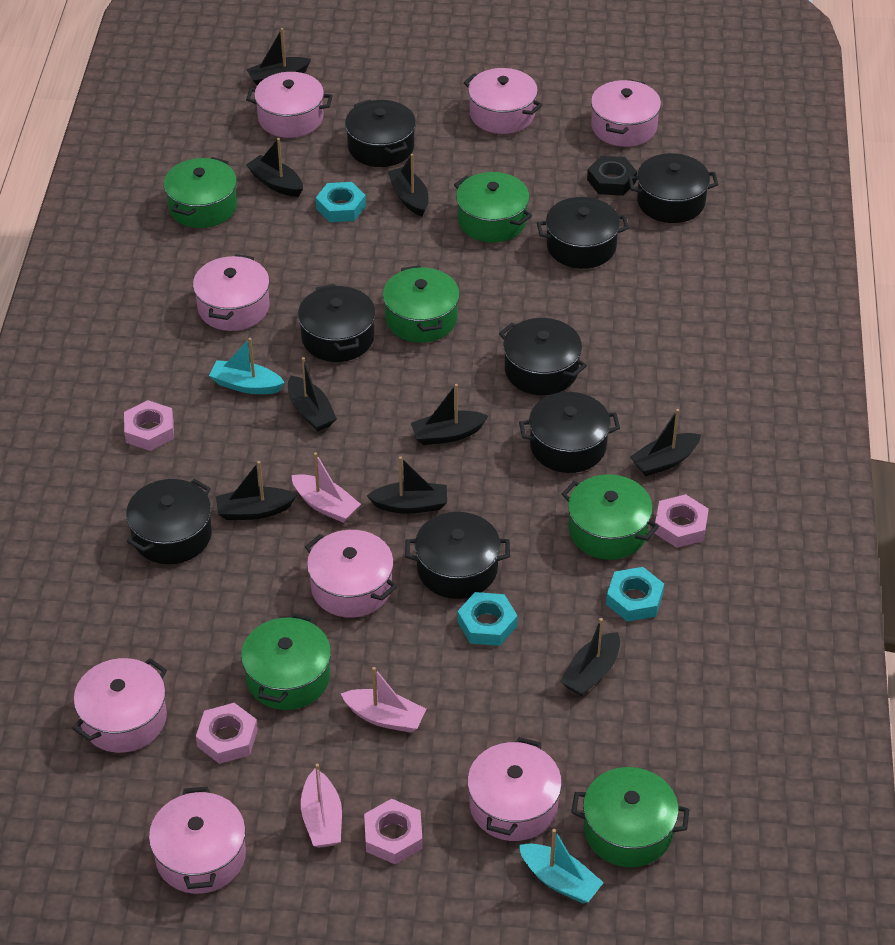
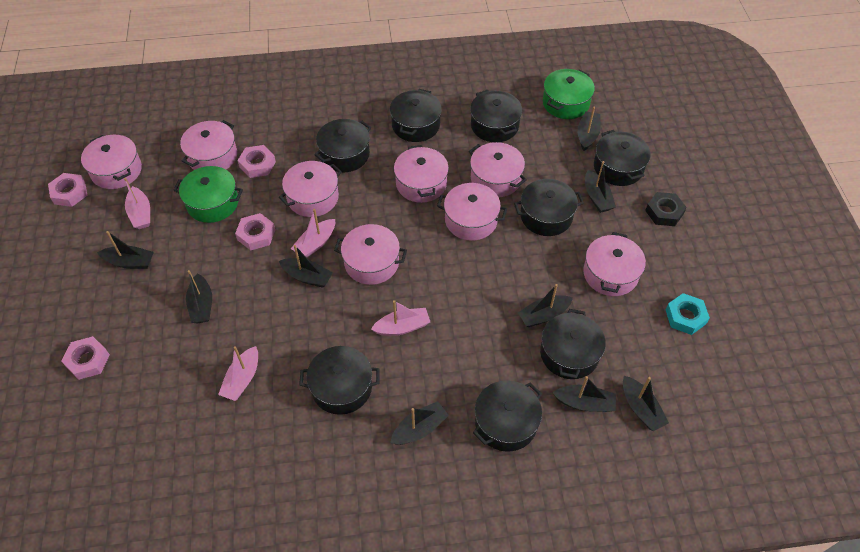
green pot: [164,157,237,228] [241,613,331,710] [383,265,460,343] [454,172,532,243] [562,474,659,560] [571,767,689,867] = 6 -> [174,166,243,223] [543,69,595,119] = 2
pink boat: [291,452,361,523] [301,763,342,848] [341,667,426,733] = 3 -> [124,178,150,229] [218,346,258,401] [291,209,335,258] [371,300,430,336] = 4
turquoise boat: [209,338,285,394] [519,829,604,903] = 2 -> none = 0
turquoise nut: [316,182,366,222] [458,592,518,646] [606,567,664,622] = 3 -> [665,293,710,335] = 1

